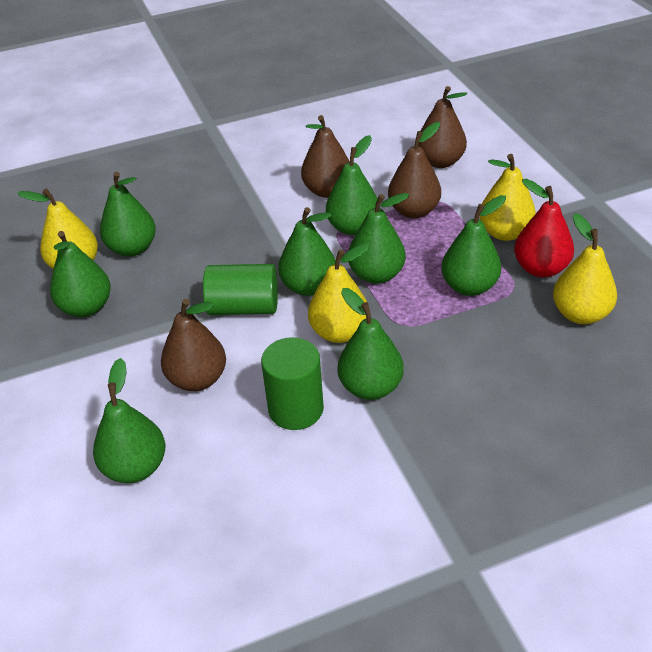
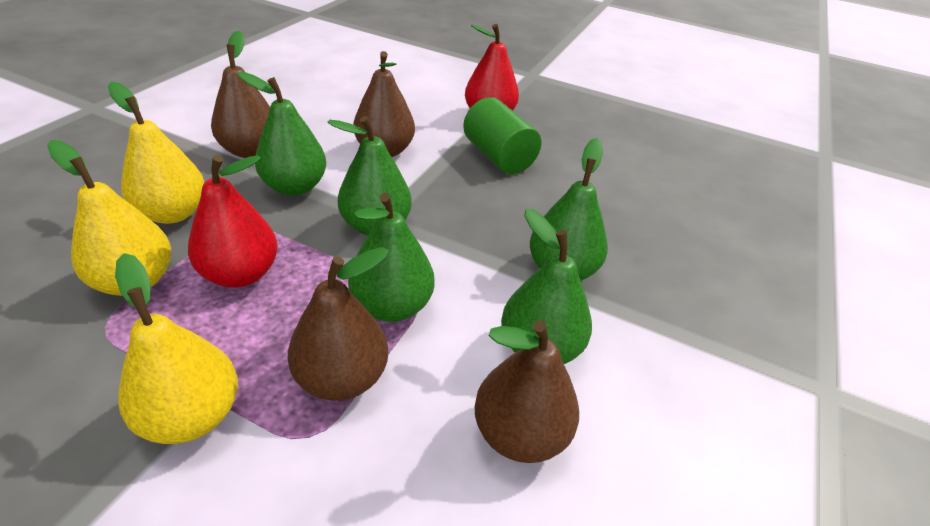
green cylinder: [203,264,278,315] [261,337,324,430] = 2 -> [463,97,541,174] = 1
green pear: [50,231,111,317] [93,358,166,483] [100,172,156,257] [278,207,336,296] [326,135,380,235] [338,288,404,400] [349,193,409,284] [441,195,506,296] = 8 -> [238,72,326,196] [327,116,412,236] [348,193,435,322] [501,209,592,364] [530,138,608,281] = 5
red pear: [514,179,574,277] = 1 -> [188,155,278,288] [465,24,519,111] = 2
yellow pear: [17,188,98,269] [308,243,370,343] [479,154,536,241] [553,213,617,324] = 4 -> [47,140,171,296] [108,82,205,224] [115,253,238,444] = 3

